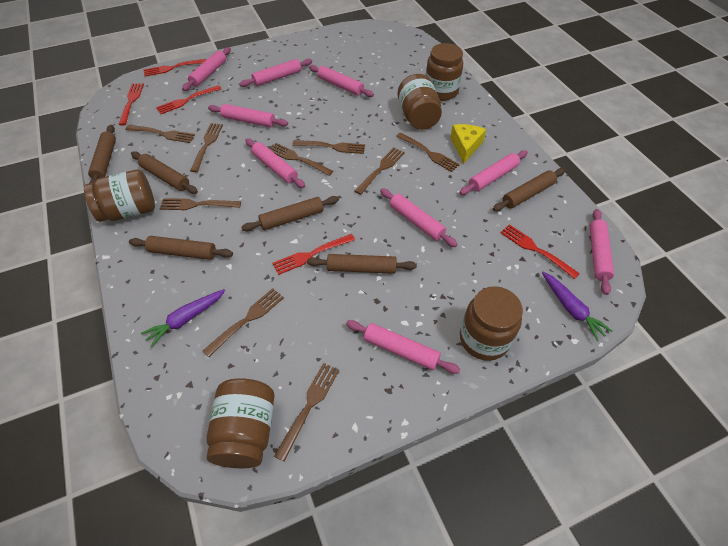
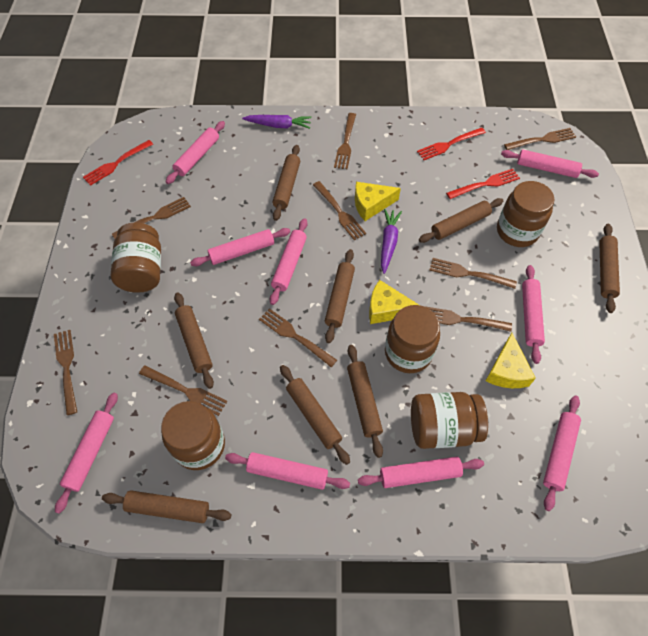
brown rolling pin: [88,125,116,183] [129,236,233,260] [131,151,198,194] [241,196,339,231] [307,254,417,274] [493,168,565,211] = 6 -> [102,490,231,523] [174,292,214,389] [272,145,300,221] [280,365,350,465] [325,249,355,343] [347,345,383,458] [419,198,503,243] [599,224,620,313] = 8
red fork: [118,83,144,125] [144,59,207,76] [156,85,222,114] [273,234,355,275] [500,224,580,279] = 5 -> [83,140,153,186] [417,128,486,160] [446,169,520,199] = 3
yellow cheese: [450,124,486,164] = 1 -> [355,182,401,221] [369,280,419,324] [486,333,536,388] = 3

